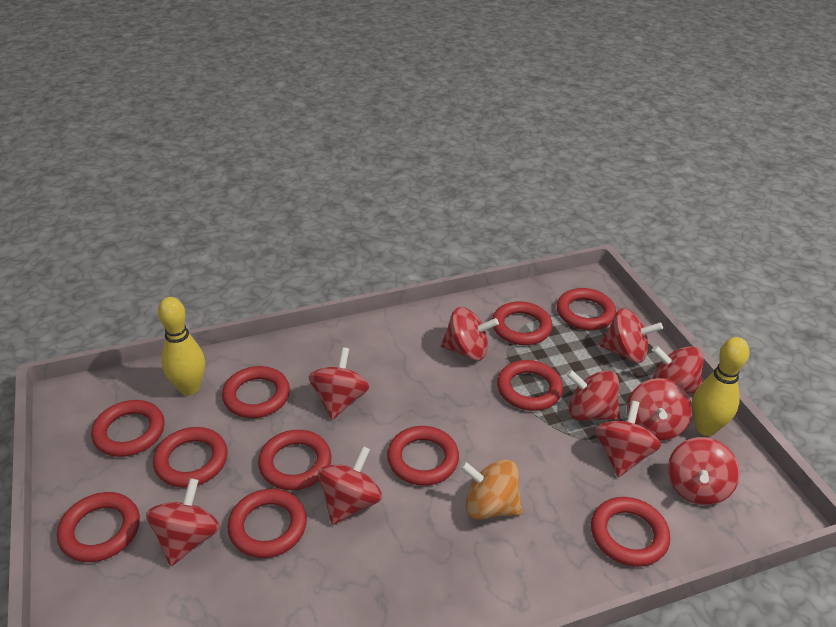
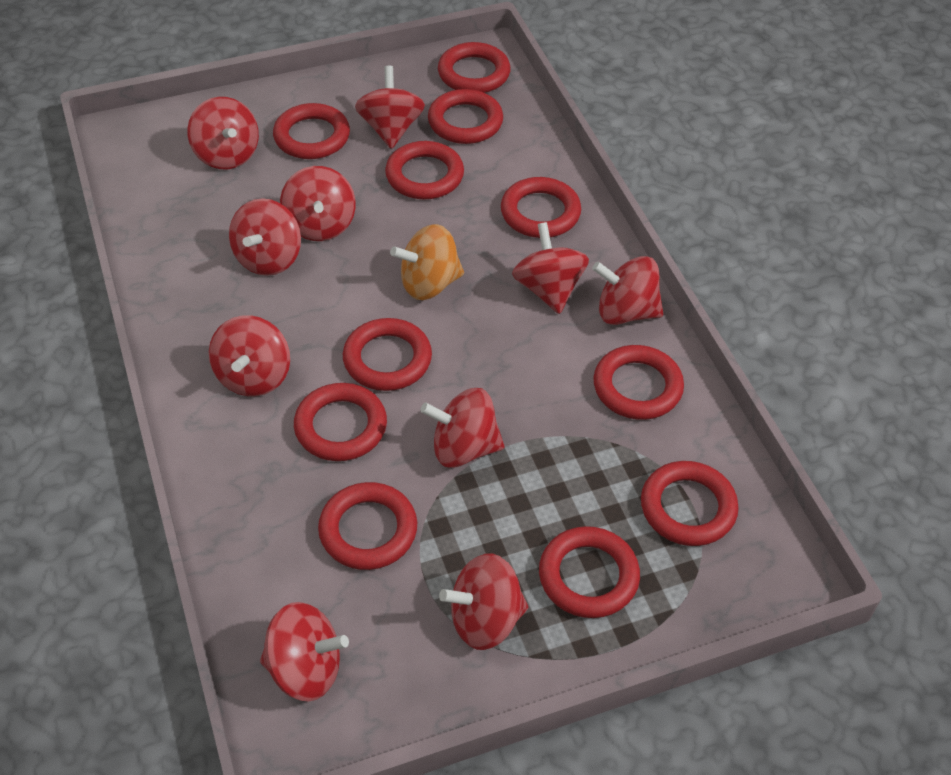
yellow bowling pin: [158,297,205,396] [692,337,749,436] = 2 -> none = 0

